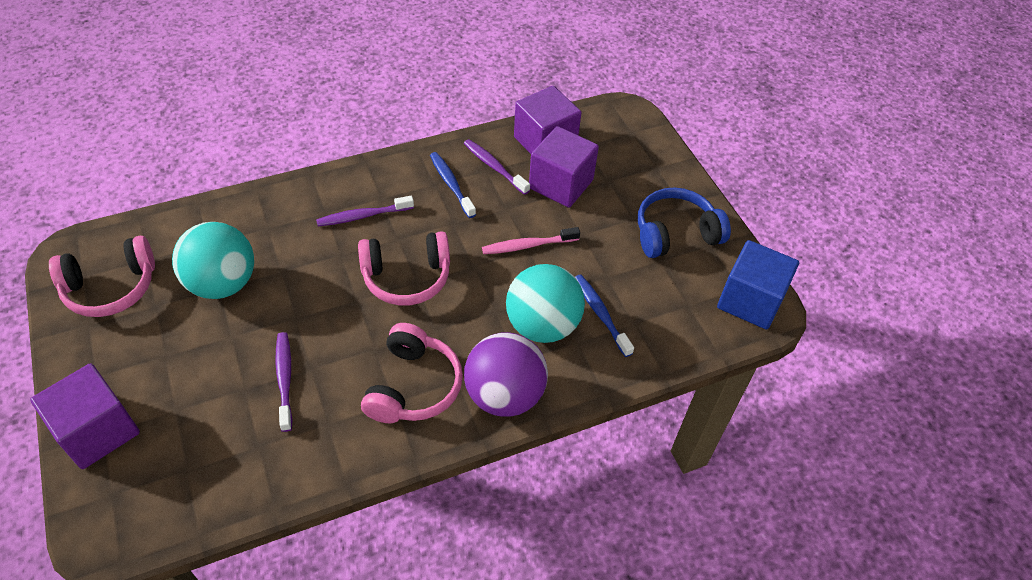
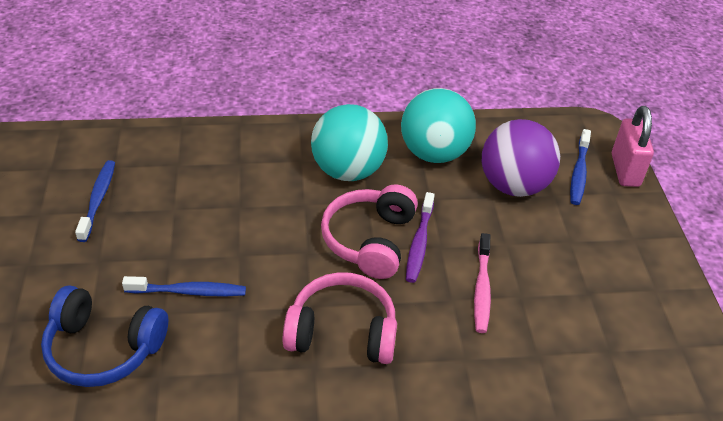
blue cube: [717,240,799,329] = 1 -> none = 0
blue toothbrush: [430,152,476,218] [575,275,634,357] = 2 -> [75,160,115,242] [122,276,246,296] [570,129,591,205] = 3
pink headphones: [49,236,155,317] [358,231,450,306] [361,323,463,423] = 3 -> [283,272,397,364] [321,184,418,279] = 2
pink padlock: none = 0 -> [612,106,654,187] = 1
purple cube: [30,363,140,469] [514,86,582,154] [529,126,599,208] = 3 -> none = 0
purple toothbrush: [275,332,293,432] [316,196,414,226] [463,139,530,195] = 3 -> [406,192,435,283] = 1

